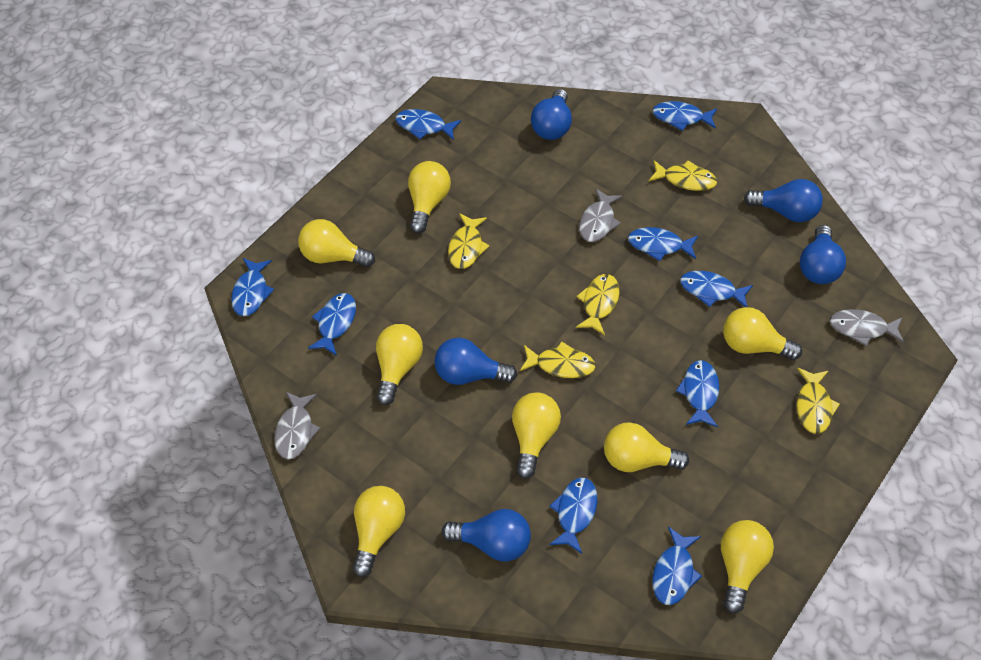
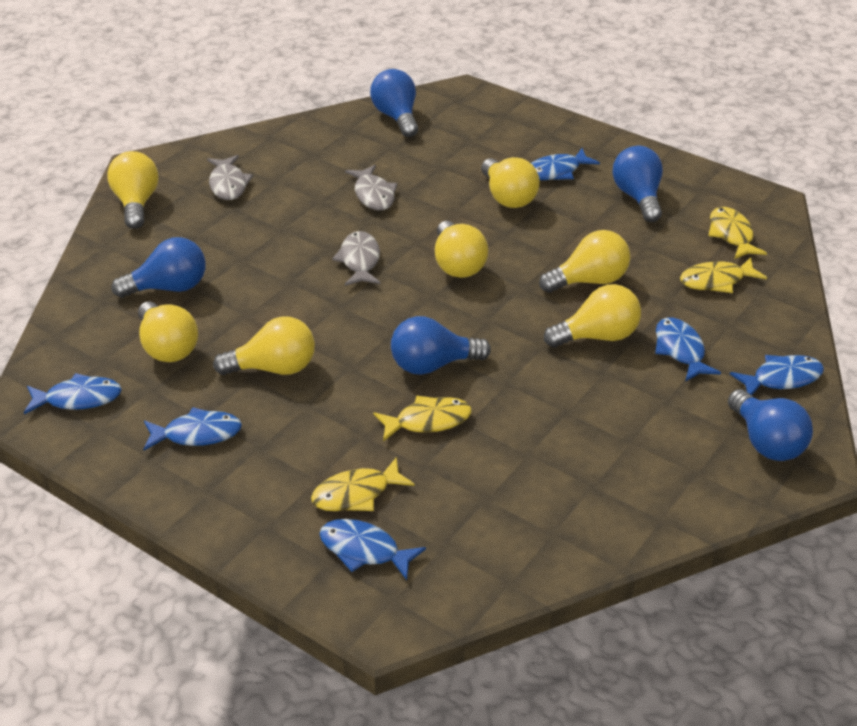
blue fish: [231,258,274,316] [308,293,356,356] [396,109,461,140] [549,478,598,554] [628,227,698,261] [652,101,717,131] [652,526,702,605] [676,360,719,427] [680,271,753,307] = 9 -> [24,373,122,414] [143,407,242,450] [319,519,426,580] [531,148,600,180] [655,317,721,382] [730,355,824,395] = 6
yellow fish: [448,213,489,269] [520,341,596,378] [576,274,620,335] [649,160,717,191] [796,368,840,434] = 5 -> [311,457,415,511] [373,396,472,442] [680,257,767,293] [708,207,767,259] = 4
yellow light bulb: [298,219,375,267] [353,486,405,577] [376,324,423,405] [408,161,451,233] [512,392,561,479] [604,422,689,472] [721,520,774,613] [723,307,802,360] = 8 -> [107,151,159,229] [138,301,198,362] [213,316,315,375] [435,221,488,278] [481,157,540,208] [539,230,630,293] [544,284,641,348] = 7

